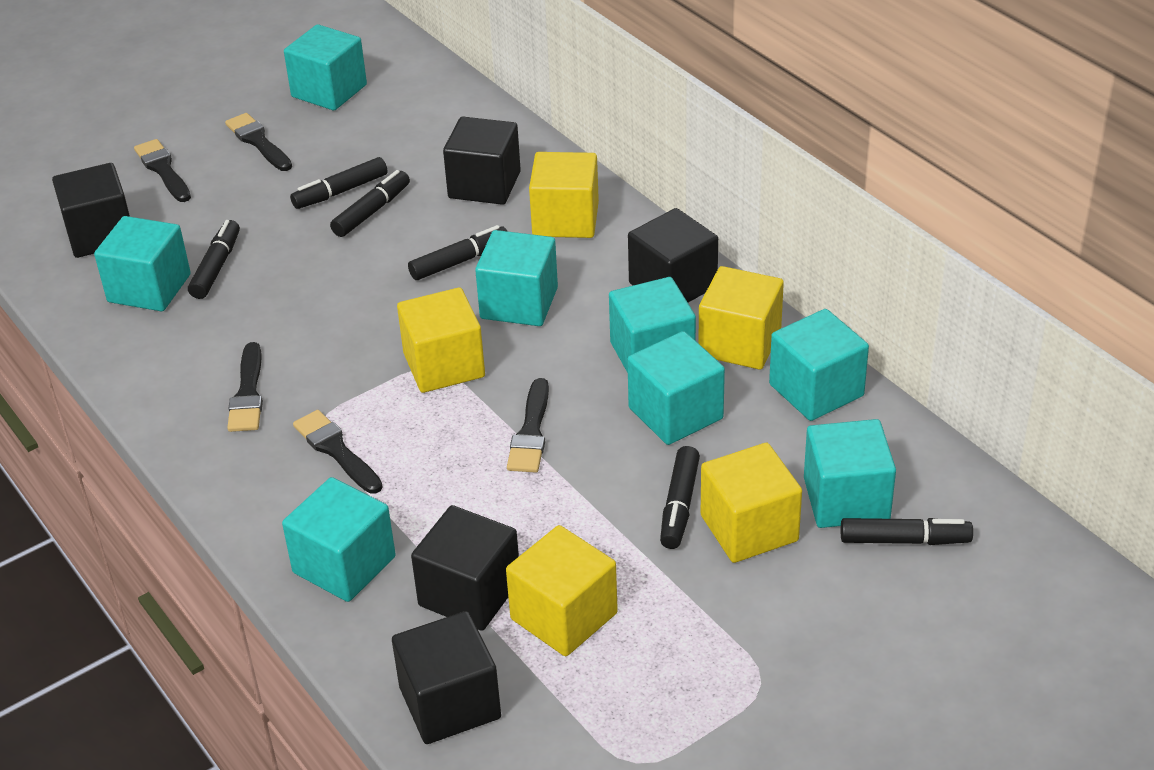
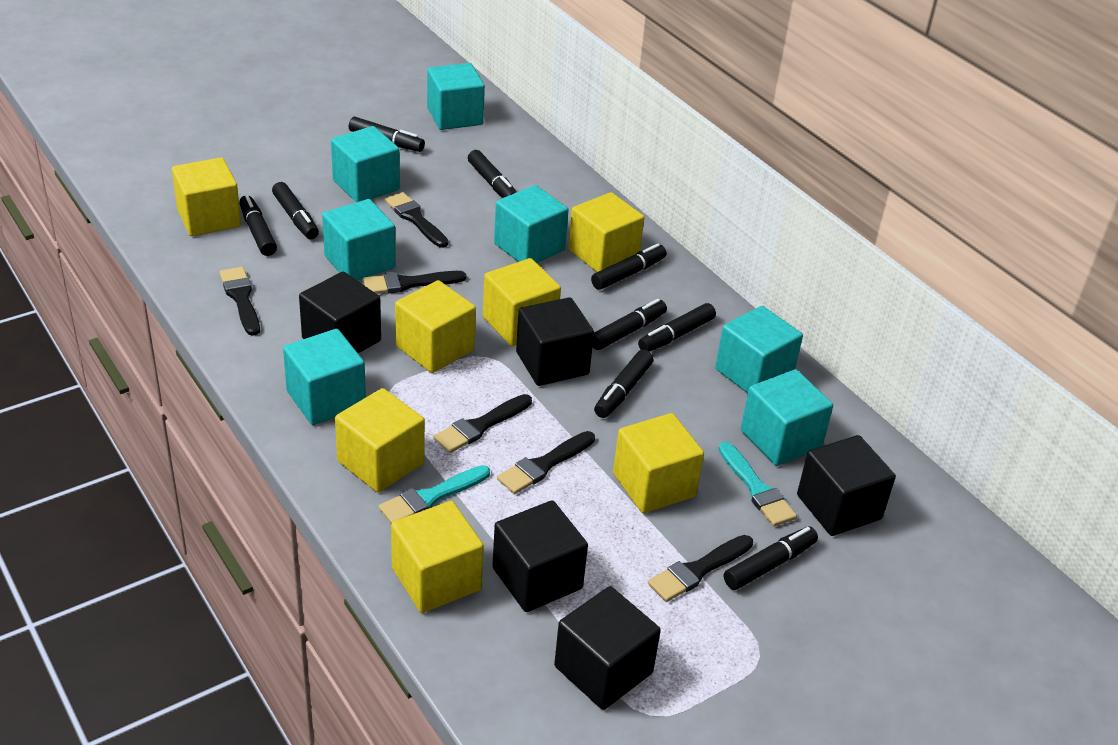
black brush: [134,139,191,202] [225,113,292,171] [227,342,263,432] [293,410,382,494] [507,378,549,473] = 5 -> [220,267,260,336] [363,271,466,294] [385,192,448,248] [433,394,532,453] [497,431,595,494] [648,535,753,602] = 6
black marker: [188,220,240,299] [290,157,387,209] [330,170,410,237] [408,225,507,280] [660,446,700,549] [841,518,973,545] = 6 -> [239,195,277,256] [272,182,319,239] [349,117,425,152] [468,150,517,198] [591,244,667,290] [593,299,667,350] [594,349,653,418] [638,303,716,352] [724,526,818,590] = 9
turquoise brush: none = 0 -> [379,465,490,523] [719,442,797,526] = 2
turquoise cube: [94,216,191,311] [282,477,396,602] [284,24,367,110] [475,230,558,326] [609,277,696,373] [627,331,725,445] [769,309,869,421] [804,419,896,528] = 8 -> [283,329,366,425] [322,199,396,280] [331,126,400,202] [427,63,485,130] [494,185,568,263] [715,306,803,393] [741,369,833,466] = 7
yellow cube: [397,287,485,393] [506,525,618,656] [529,152,599,238] [698,266,784,370] [701,443,802,563] = 5 -> [172,157,241,236] [335,388,425,492] [391,501,484,613] [395,280,476,373] [483,258,561,346] [568,192,644,272] [613,413,704,513] = 7

